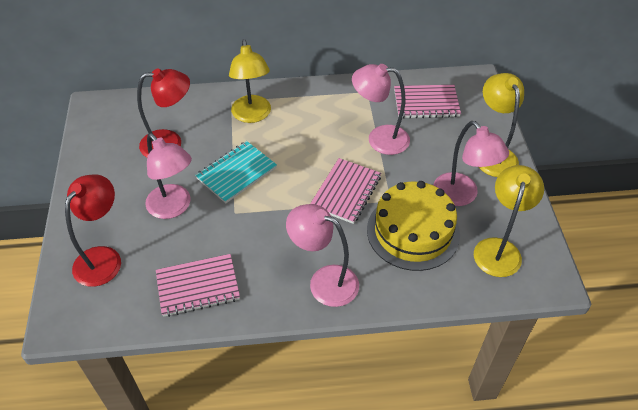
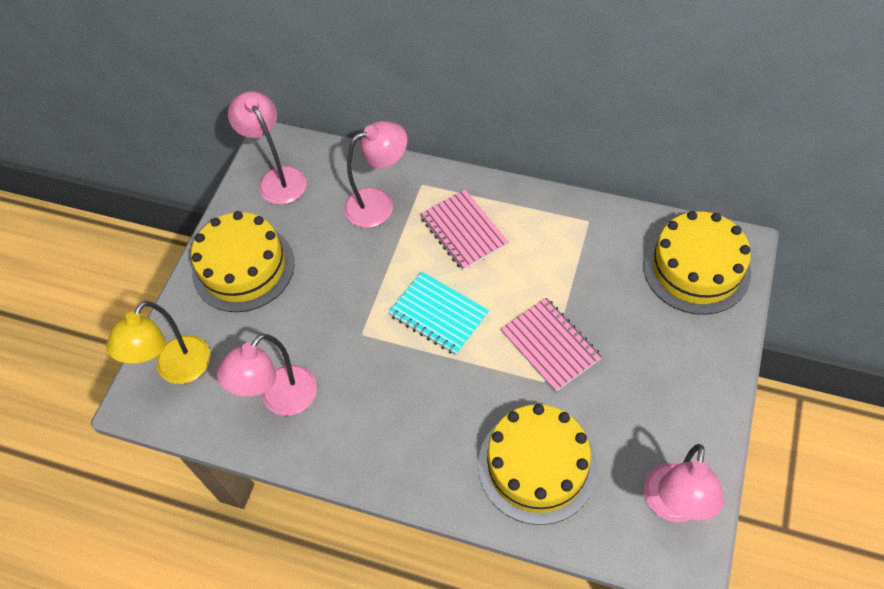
pink notebook: [156,254,240,317] [310,158,381,224] [394,85,461,119] = 3 -> [420,190,509,270] [501,298,602,392] = 2
red lamp: [65,174,121,287] [137,69,190,157] = 2 -> none = 0
yellow cake: [367,181,460,271] = 1 -> [191,211,294,312] [478,404,597,525] [643,211,751,315] = 3
yellow lamp: [229,39,271,123] [474,165,544,277] [479,73,524,177] = 3 -> [106,301,211,384] = 1

